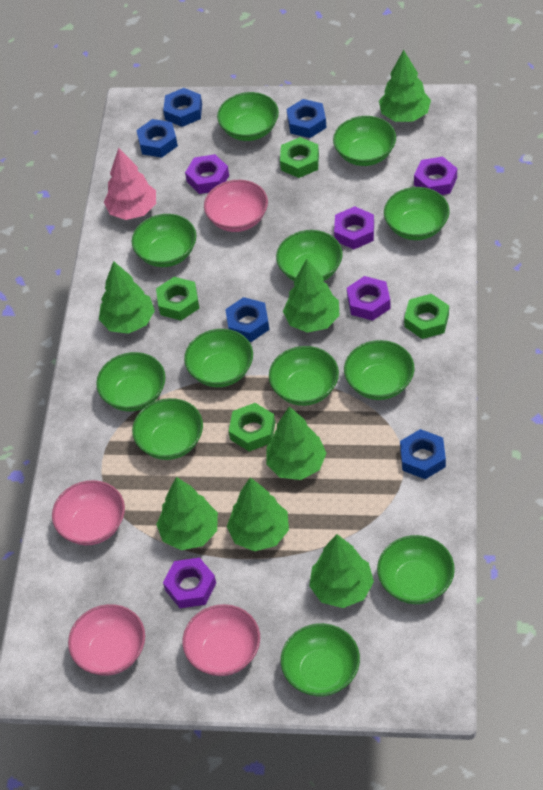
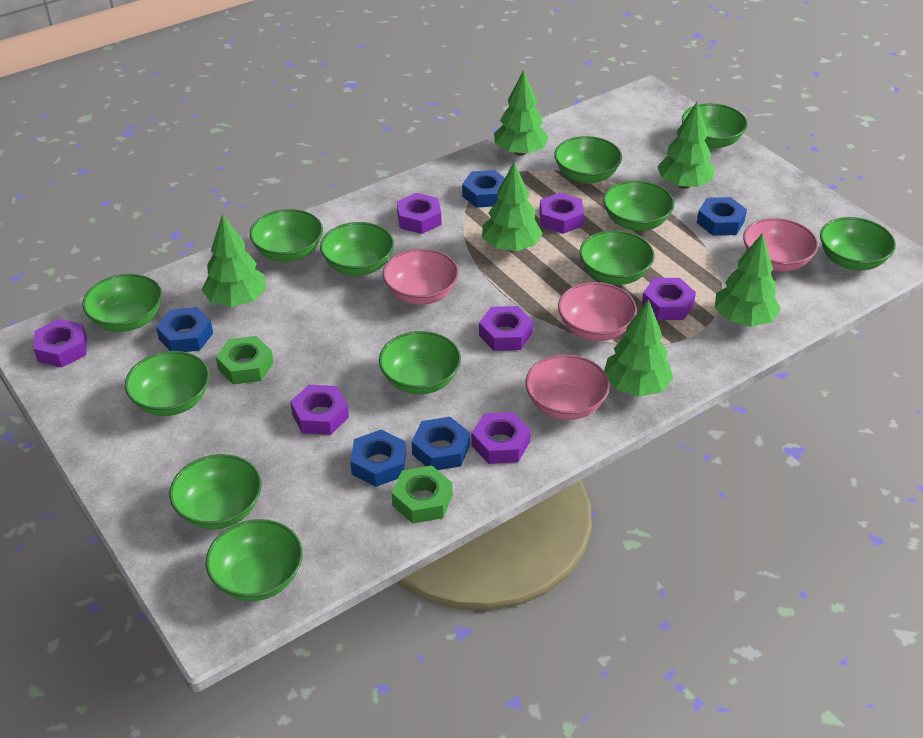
green nut: [156,277,200,321] [229,403,275,451] [280,137,319,178] [404,294,449,339] = 4 -> [216,336,273,384] [392,466,453,523] = 2
green tree: [99,261,155,334] [156,477,218,550] [227,477,289,551] [266,406,327,480] [283,259,339,333] [309,534,374,608] [379,50,431,122] = 7 -> [202,214,266,307] [482,162,543,251] [494,70,549,156] [604,299,673,397] [657,102,715,189] [715,233,781,327] = 6
pink tree: [104,148,156,220] = 1 -> none = 0
purple nut: [163,558,216,608] [185,154,229,194] [334,206,374,249] [347,276,391,321] [414,157,457,195] = 5 -> [34,319,87,368] [290,385,349,435] [397,193,441,234] [472,412,531,464] [479,306,533,351] [539,192,584,234] [642,278,696,320] = 7

